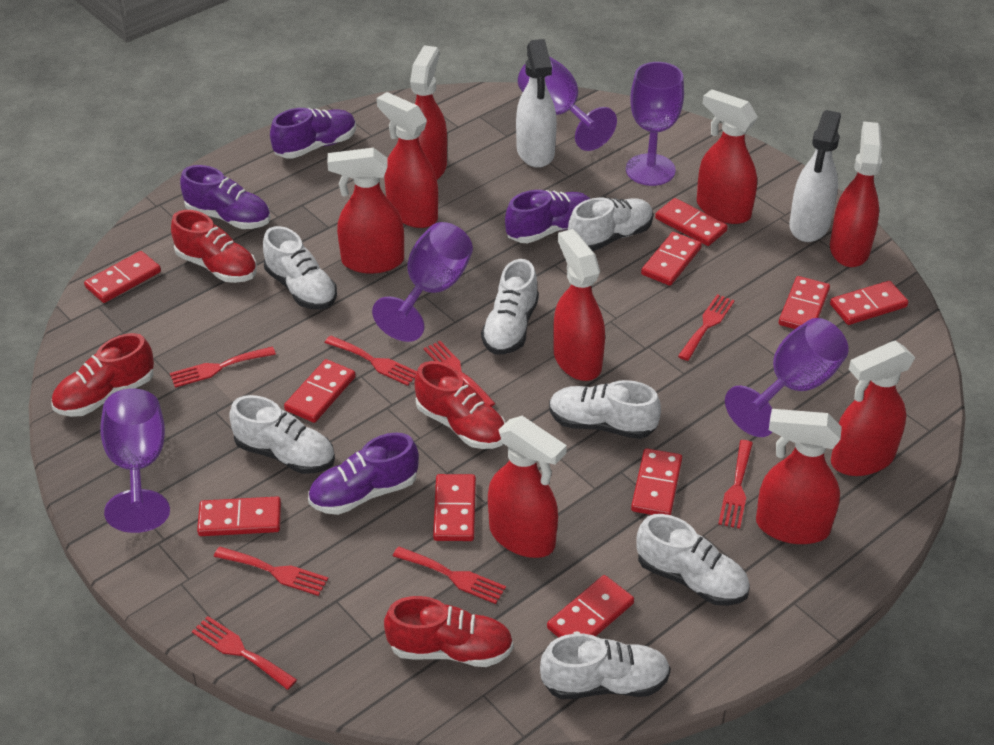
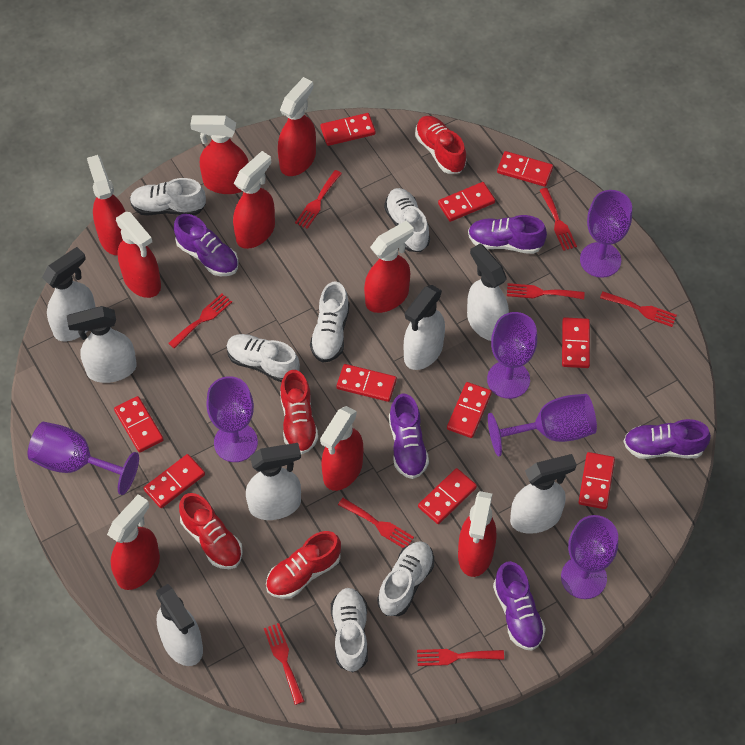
purple goblet: [100,388,170,533] [372,222,473,342] [518,56,617,151] [626,62,684,186] [725,318,849,437] = 5 -> [28,422,139,495] [206,376,258,462] [487,312,537,399] [488,394,597,456] [561,515,618,599] [580,190,632,278] = 6
purple shoe: [180,165,271,229] [270,108,356,159] [308,433,419,515] [505,190,590,243] = 4 -> [174,214,238,276] [389,394,429,479] [468,215,547,254] [493,561,546,651] [623,419,711,459] = 5
white shoe: [229,395,335,474] [263,226,337,310] [481,259,539,355] [540,634,671,699] [549,380,661,439] [568,198,653,251] [636,514,750,606] = 7 -> [130,178,206,216] [226,334,300,382] [310,282,349,363] [331,588,368,672] [377,541,434,616] [384,188,430,252] = 6
white spray bottle: [516,39,557,168] [789,110,841,242] = 2 -> [42,247,96,341] [67,306,137,383] [156,584,203,666] [246,443,301,520] [404,285,445,370] [467,244,509,341] [510,454,577,534] = 7

